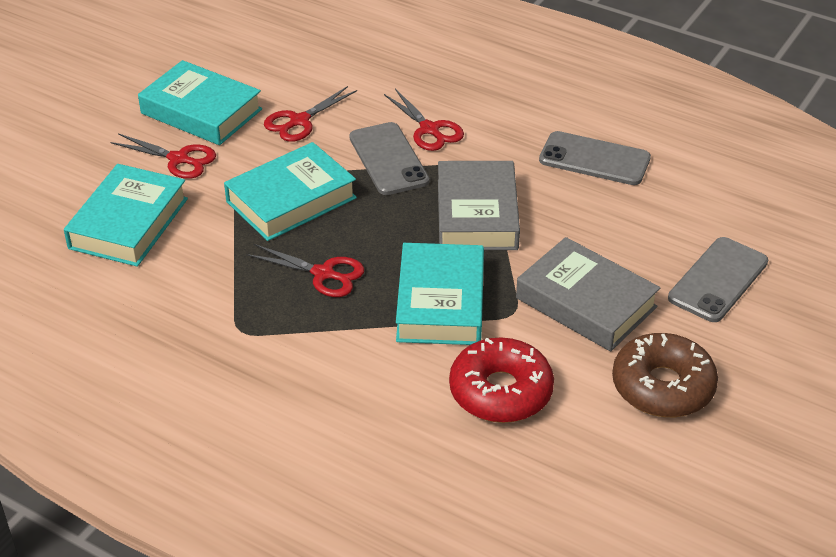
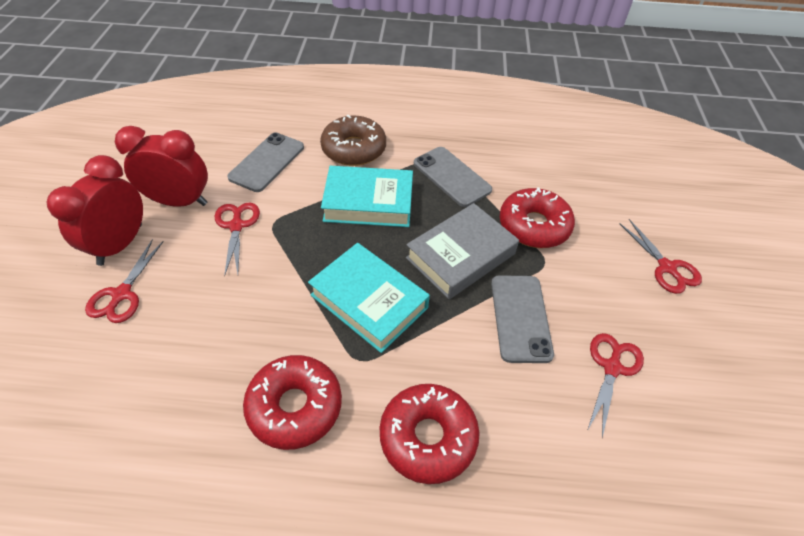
grey book: [438,161,520,250] [516,237,660,351] = 2 -> [406,203,519,299] = 1
red clock: none = 0 -> [47,155,143,266] [115,126,208,207] = 2
red donut: [449,338,554,423] = 1 -> [243,355,342,450] [380,384,480,484] [500,187,575,248] = 3
turquoise book: [64,164,188,267] [138,60,262,145] [224,142,357,241] [396,243,484,345] = 4 -> [308,243,430,353] [321,166,413,227] = 2

